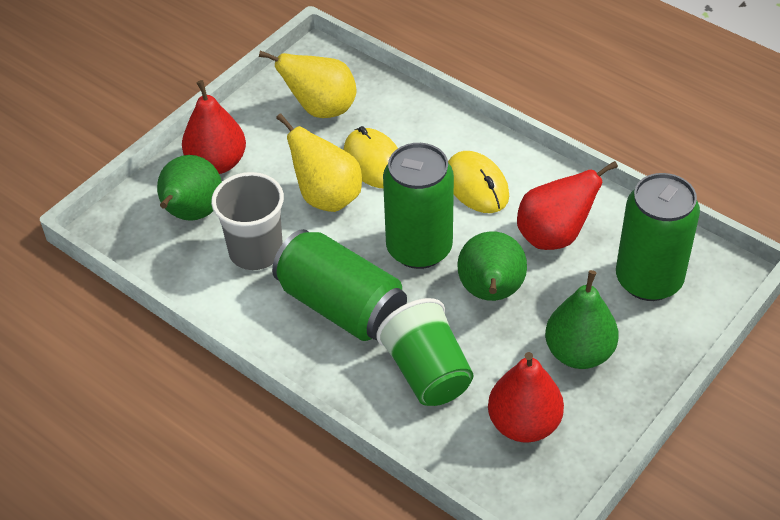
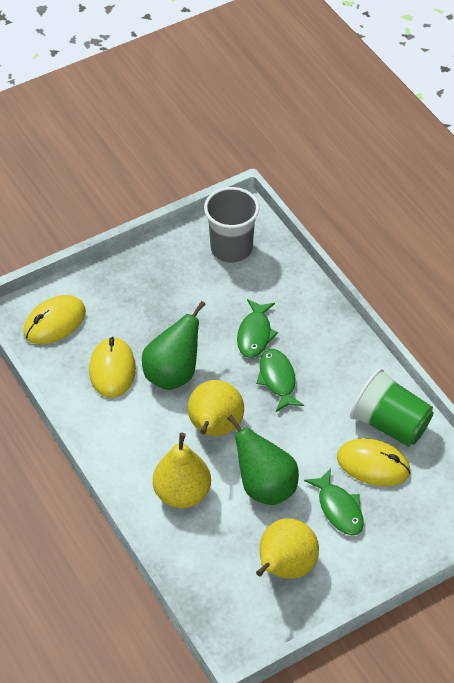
green can: [272,229,407,341] [383,143,454,269] [616,173,700,301] = 3 -> none = 0
green fish: none = 0 -> [237,299,278,358] [256,349,304,412] [304,469,364,535] = 3
green pear: [157,155,222,221] [457,231,527,301] [545,270,619,369] = 3 -> [142,301,206,390] [227,414,299,505] = 2
red pear: [182,80,246,174] [488,352,564,442] [517,161,618,250] = 3 -> none = 0
yellow mouse: [344,126,398,188] [448,151,509,213] = 2 -> [23,295,86,344] [89,336,136,398] [337,438,410,486] = 3
yellow pear: [259,51,357,118] [276,113,362,212] = 2 -> [153,433,211,508] [188,380,244,436] [256,518,319,579] = 3

